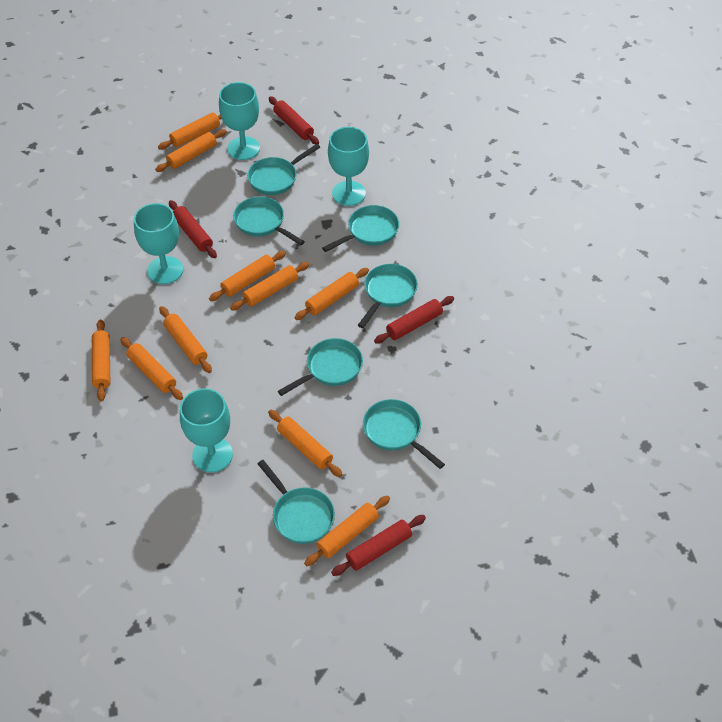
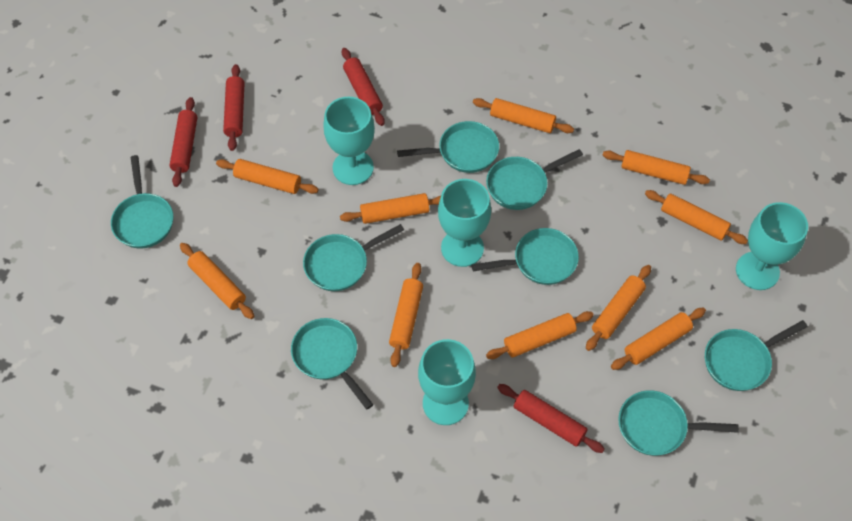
turquoise pan: [233,197,305,246] [247,144,320,195] [257,460,335,544] [278,338,363,396] [322,205,399,252] [358,264,418,328] [363,399,445,469] = 7 -> [111,155,173,249] [291,318,373,410] [303,224,404,291] [397,121,499,173] [471,228,579,285] [486,149,583,210] [618,390,739,456] [705,320,807,391] = 8

